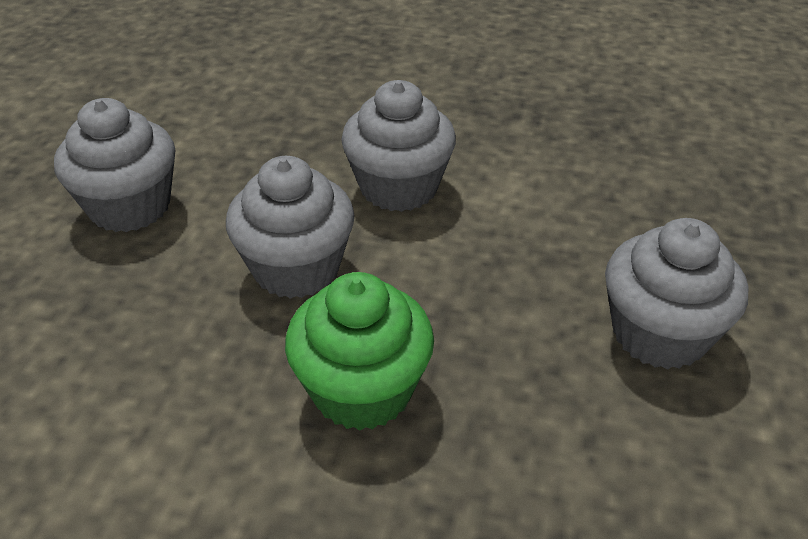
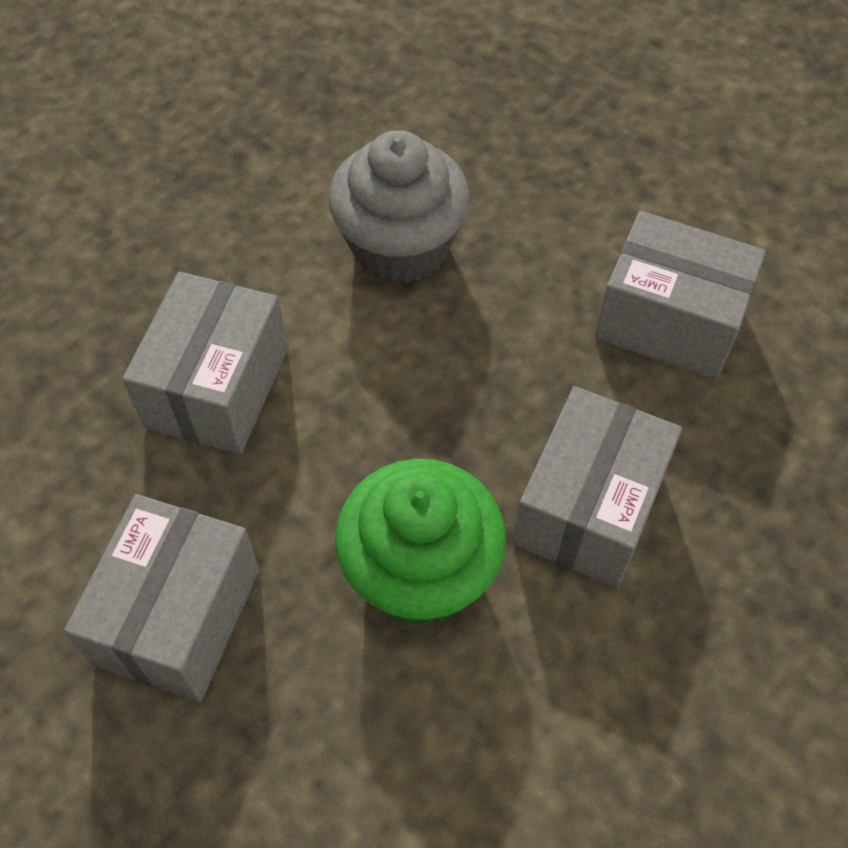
grey box: none = 0 -> [64,494,260,702] [122,272,288,454] [513,386,682,588] [595,211,766,380] = 4
grey cupcake: [54,98,175,232] [226,156,355,299] [341,80,456,212] [605,218,748,370] = 4 -> [328,130,470,283] = 1

